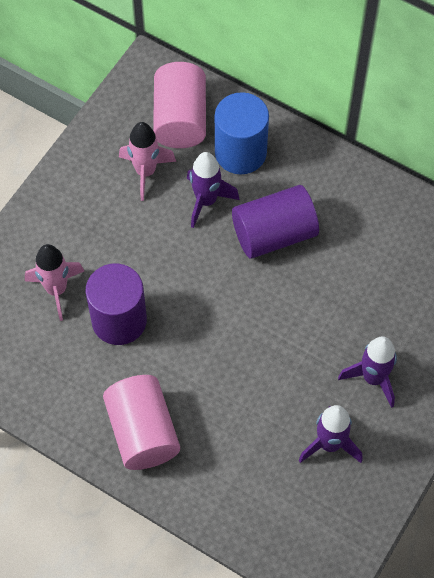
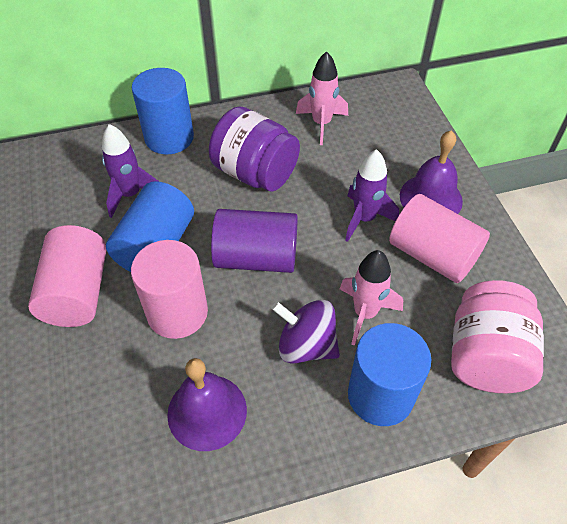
blue cylinder: [215,92,269,174] = 1 -> [106,181,194,272] [132,68,194,154] [348,323,431,426] = 3
pink cylinder: [103,375,180,470] [153,62,206,148] = 2 -> [28,225,106,327] [131,240,208,339] [389,194,490,283] = 3
pink jar: none = 0 -> [451,280,544,393] = 1
purple bell: none = 0 -> [167,358,247,451] [400,131,463,214] = 2
purple cylinder: [86,264,147,345] [232,185,319,259] = 2 -> [211,209,298,273] = 1
purple jar: none = 0 -> [209,106,300,192] = 1
purple rocket: [187,152,240,228] [299,405,363,463] [338,336,397,408] = 3 -> [102,124,159,218] [345,149,399,242] = 2
purple spinning top: none = 0 -> [271,300,340,364] = 1

